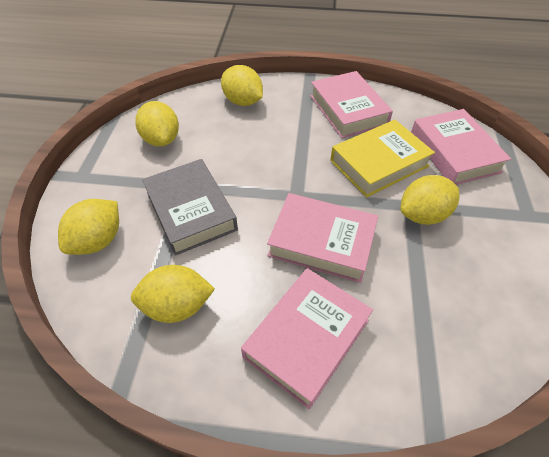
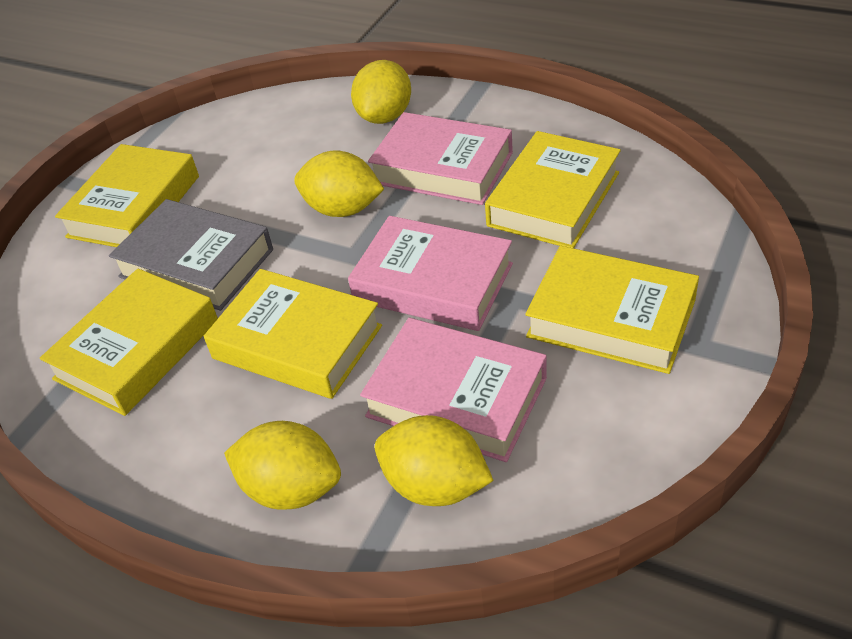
pink book: [241,268,373,409] [267,193,378,283] [310,71,393,138] [411,109,511,185] = 4 -> [348,216,513,331] [360,318,547,462] [368,112,513,205] = 3
yellow book: [330,120,435,197] = 1 -> [40,268,218,416] [55,144,199,247] [204,269,382,399] [485,131,621,248] [525,246,699,374] = 5
yellow lemon: [58,199,119,255] [131,265,215,323] [135,101,179,147] [221,65,263,106] [400,175,459,225] = 5 -> [224,421,341,510] [294,150,384,217] [351,60,411,124] [375,415,494,506] = 4

